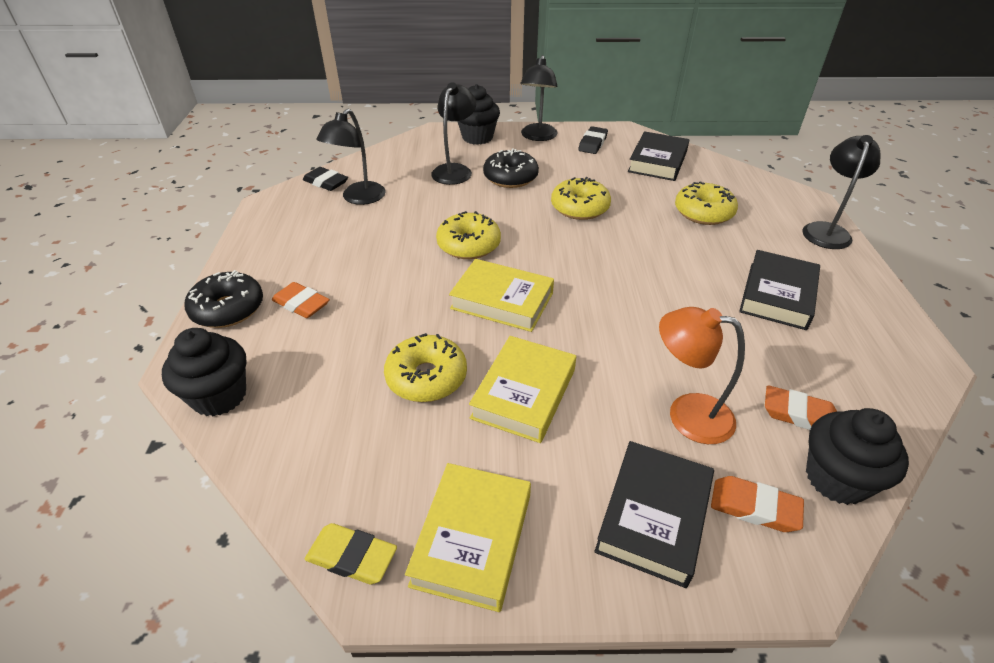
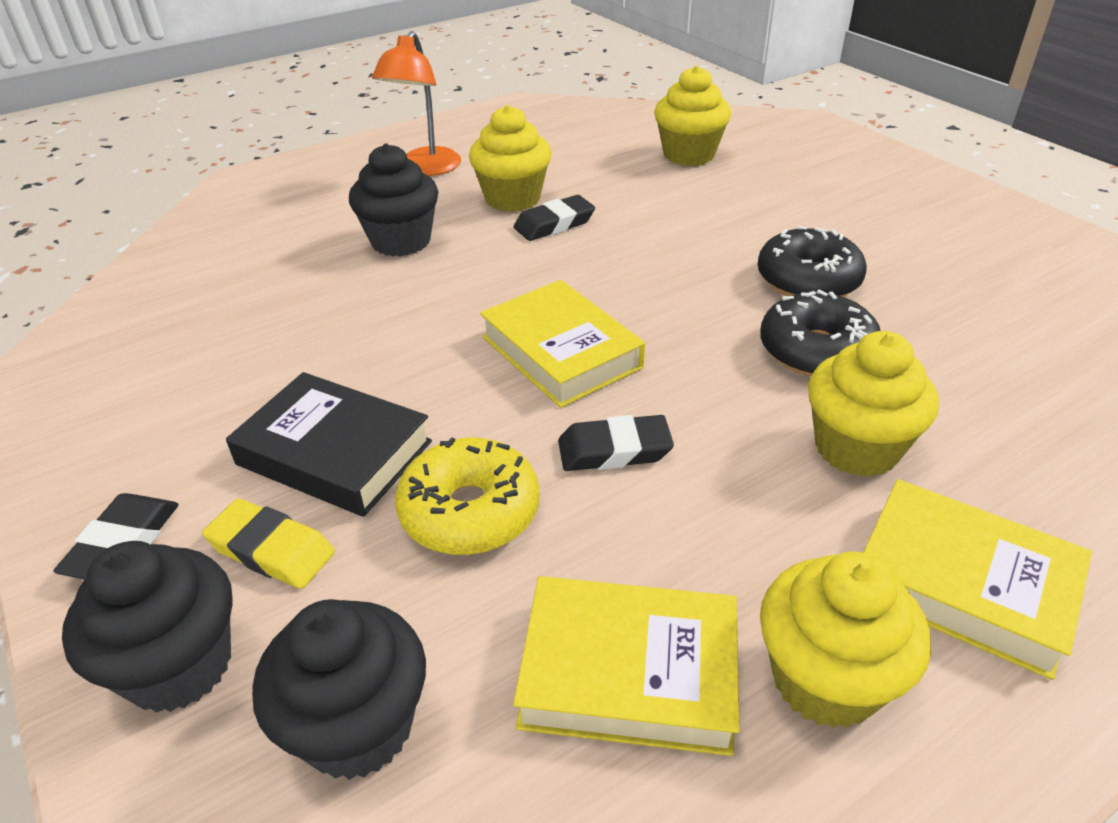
black book: [594,441,714,588] [628,131,689,181] [739,250,820,330] = 3 -> [226,372,432,517] = 1
black eraser: [303,167,348,191] [578,126,608,154] = 2 -> [54,493,179,579] [514,195,595,241] [558,415,674,471] = 3
black lamp: [316,109,386,205] [431,82,476,185] [521,55,558,141] [802,135,880,249] = 4 -> none = 0
orange eraser: [272,282,330,318] [711,476,804,532] [765,385,837,430] = 3 -> none = 0
yellow cupcake: none = 0 -> [469,105,552,212] [654,65,731,166] [760,552,931,728] [808,331,939,477] = 4
yellow donut: [384,333,467,402] [436,211,501,259] [551,177,611,220] [675,181,738,225] = 4 -> [395,437,539,555] = 1

